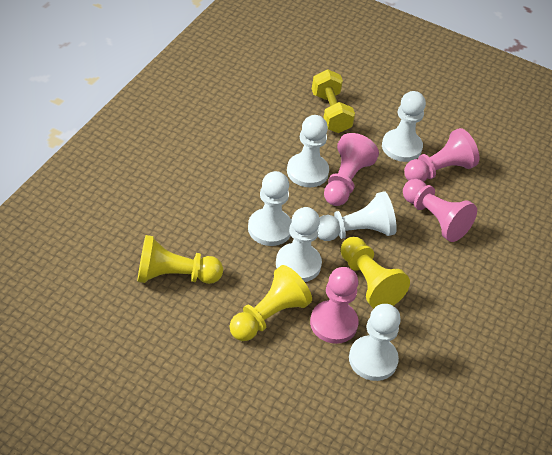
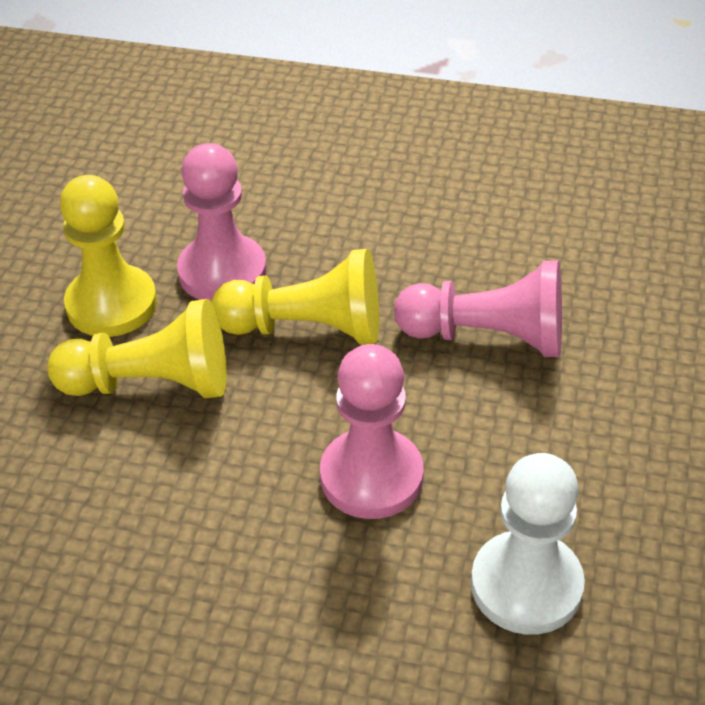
pink pawn: [310,267,359,344] [324,133,379,206] [403,179,477,242] [404,128,479,182] = 4 -> [177,143,267,301] [320,344,424,519] [394,261,562,357] = 3
white pawn: [248,171,292,246] [276,207,322,282] [287,115,329,187] [318,191,397,241] [349,304,401,381] [382,91,426,162] = 6 -> [471,453,585,635] = 1
yellow dumbbell: [312,69,355,133] = 1 -> none = 0

